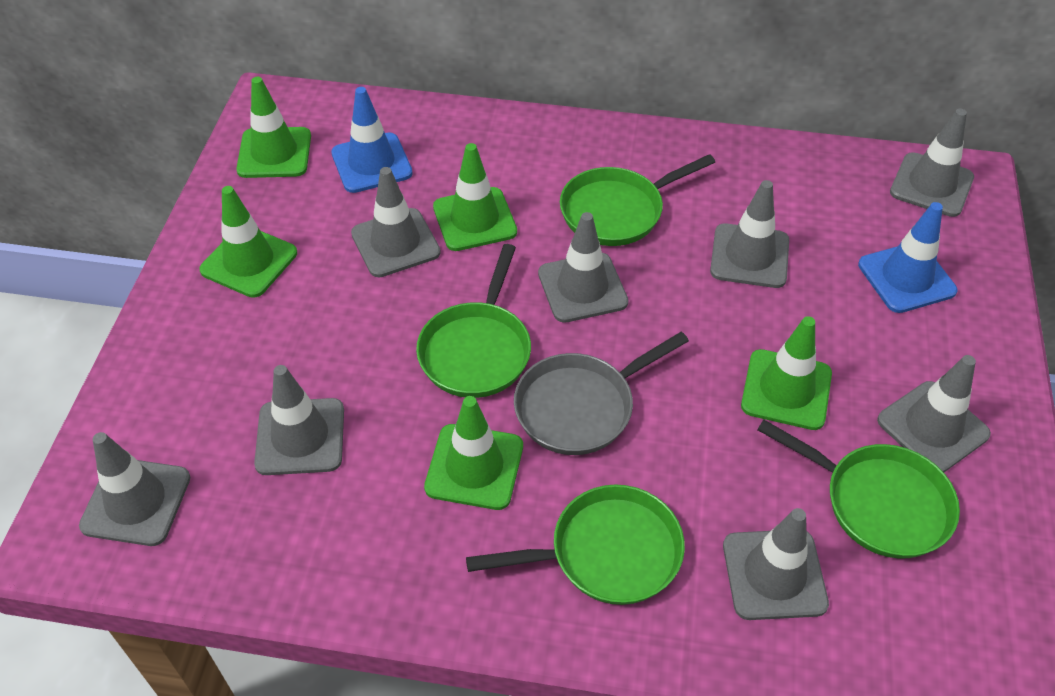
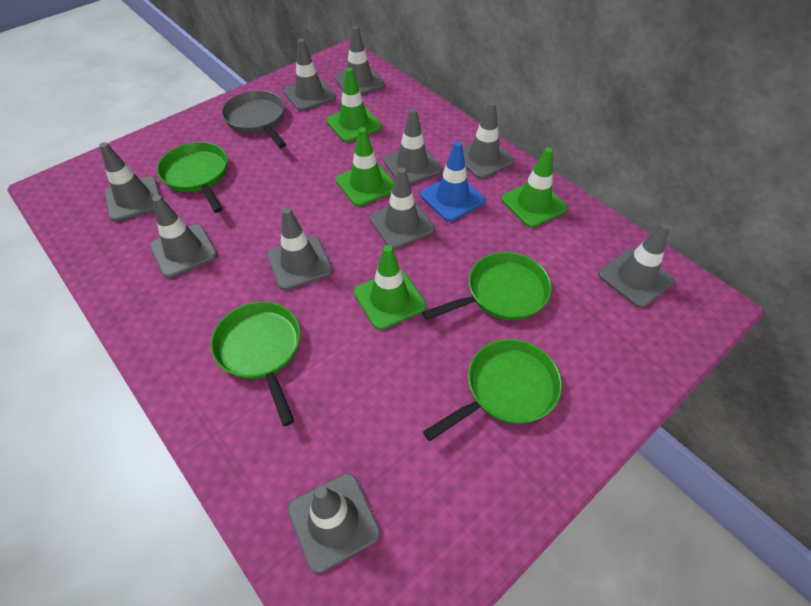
blue traffic cone: [331,87,413,193] [858,202,957,313] = 2 -> [421,141,485,221] = 1
green traffic cone: [199,186,297,298] [236,77,311,178] [424,396,523,510] [433,143,517,251] [741,316,832,430] = 5 -> [326,67,382,142] [336,127,394,206] [354,245,426,330] [502,147,568,228] = 4
grey traffic cone: [79,432,190,546] [254,365,344,475] [351,167,441,277] [538,212,628,323] [710,180,789,288] [723,508,829,620] [877,355,991,472] [890,109,974,217] = 8 -> [99,142,160,222] [150,195,217,278] [267,207,333,290] [284,39,336,111] [288,473,380,573] [334,26,385,95] [370,167,435,249] [383,108,442,184] [462,101,515,179] [599,223,674,308] = 10

